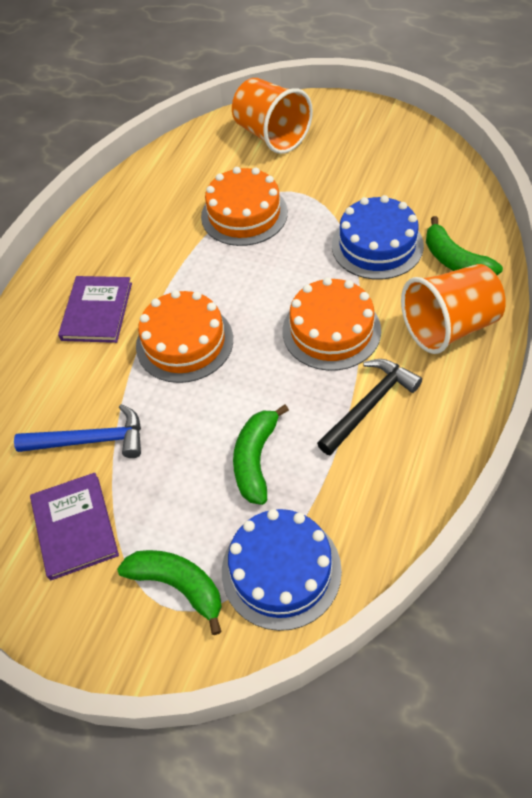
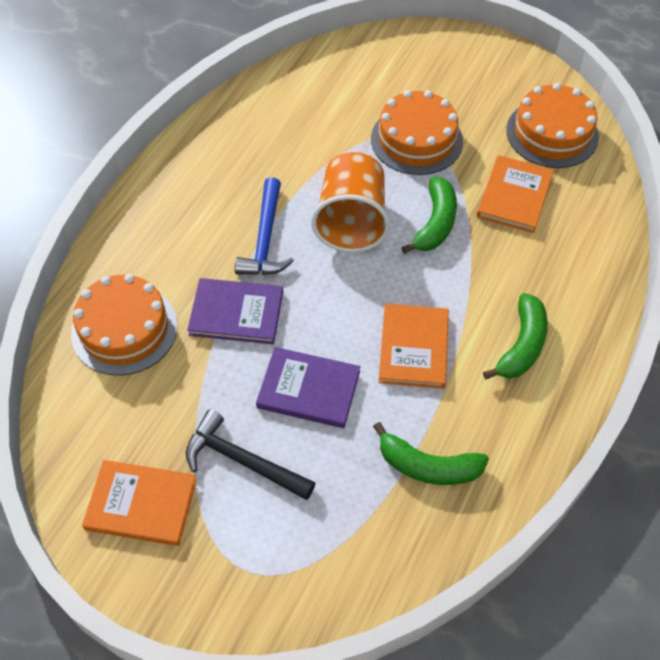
blue cake: [222,509,342,631] [332,195,424,280] = 2 -> none = 0
orange book: none = 0 -> [82,460,197,546] [379,304,449,389] [477,155,554,233] = 3
orange cup: [232,78,313,154] [401,264,506,354] = 2 -> [311,152,390,252] = 1

